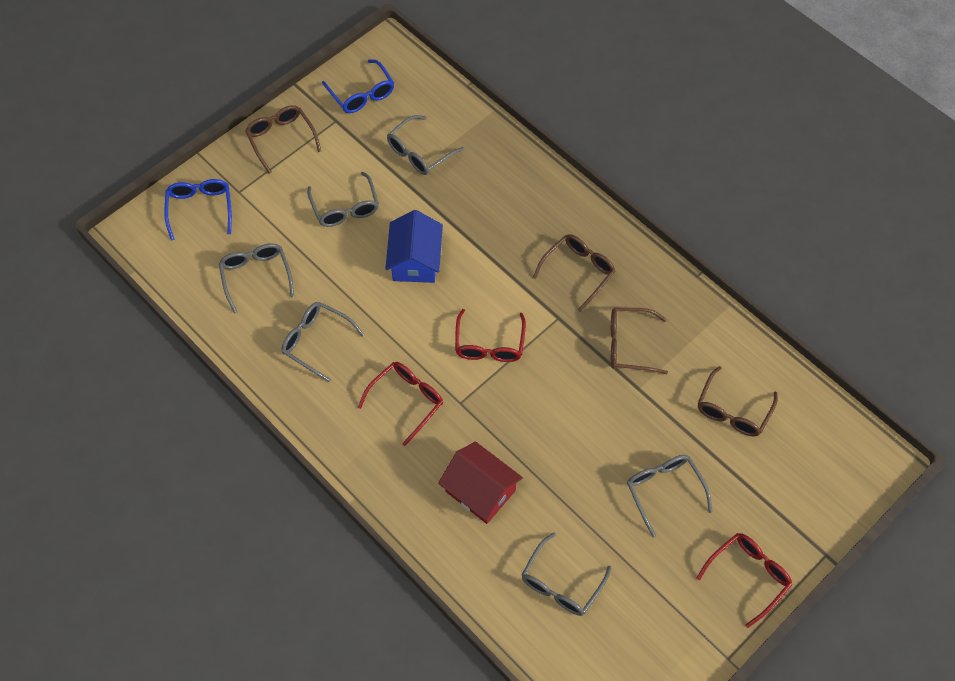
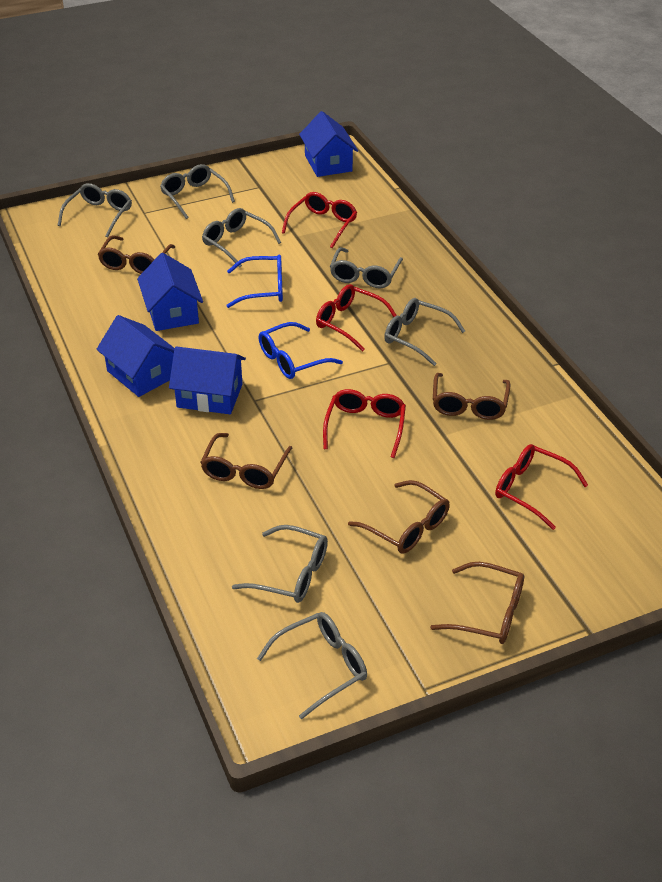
blue house: [385,210,443,283] = 1 -> [96,315,174,397] [137,253,203,331] [169,346,246,414] [299,111,358,177] = 4
brown glasses: [245,105,321,174] [533,234,615,312] [611,308,668,374] [698,366,778,437] = 4 -> [98,235,175,274] [200,433,292,489] [348,480,450,554] [430,562,524,644] [433,373,511,420] = 5
grey glasses: [219,243,294,313] [281,302,364,382] [307,172,379,227] [387,115,464,175] [522,533,611,616] [627,455,712,537] = 6 -> [58,183,132,237] [160,164,235,219] [202,208,281,268] [232,525,328,603] [257,612,367,720] [330,247,403,288] [384,298,465,366] = 7
red glasses: [358,362,443,446] [455,309,526,362] [696,533,792,628] = 3 -> [282,192,357,248] [316,284,397,352] [323,389,406,458] [495,444,588,530] = 4
red house: [438,442,523,524] = 1 -> none = 0

